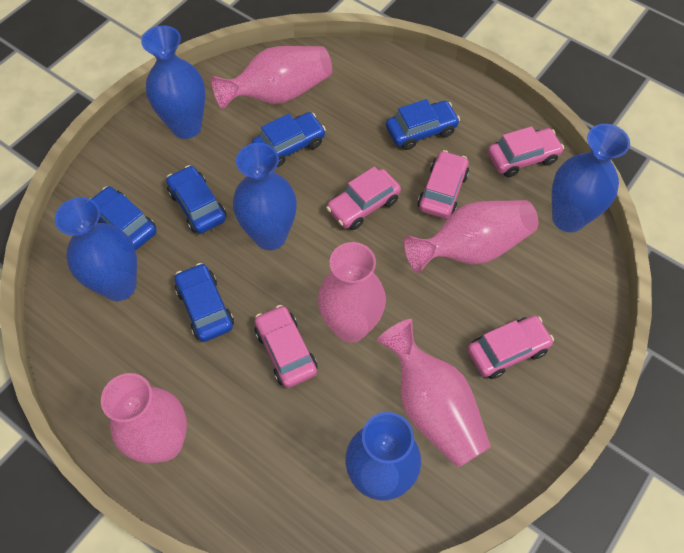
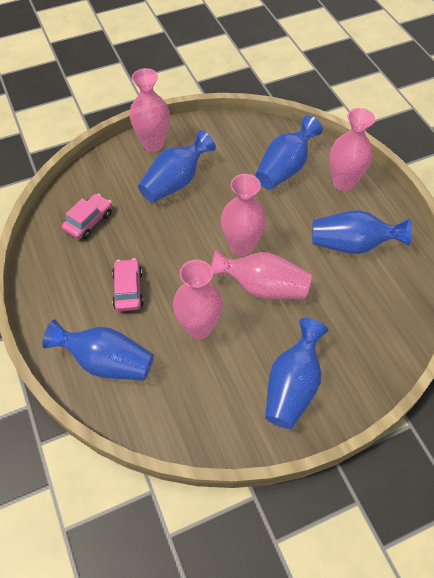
blue car: [90,186,157,250] [166,165,226,234] [175,263,234,342] [252,112,326,167] [386,99,460,150] = 5 -> none = 0
pink car: [254,305,318,388] [326,166,401,230] [418,150,469,219] [467,315,554,379] [488,126,564,178] = 5 -> [62,194,112,239] [112,258,144,312] = 2

